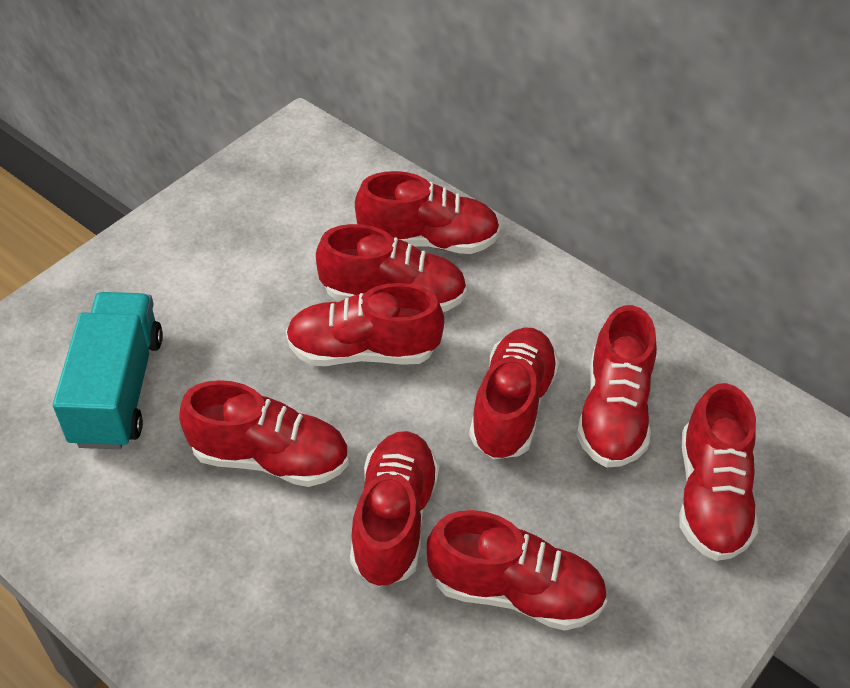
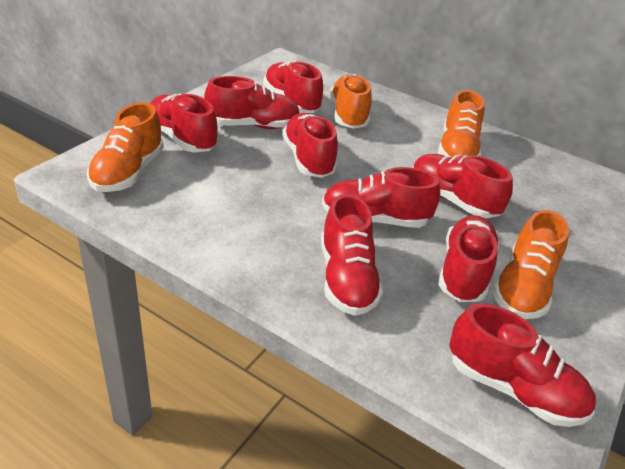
orange shoe: none = 0 -> [87,102,164,192] [330,74,372,129] [438,90,485,157] [492,210,569,319] = 4
turquoise truck: [53,292,163,449] = 1 -> none = 0

